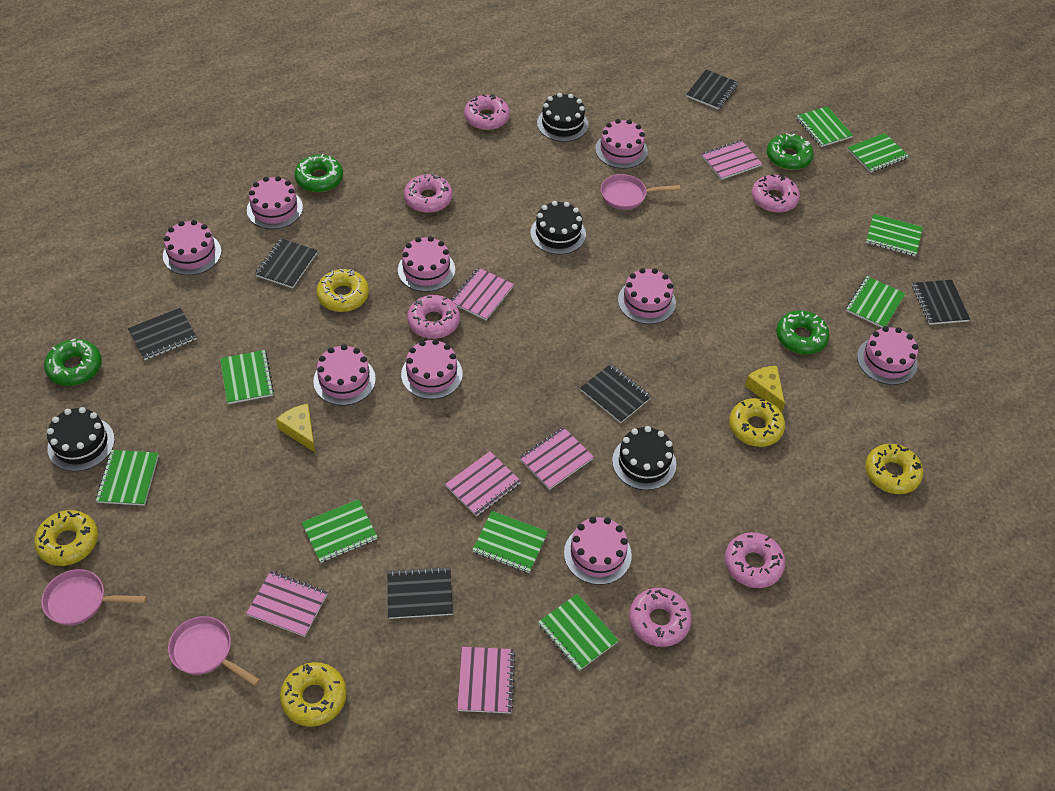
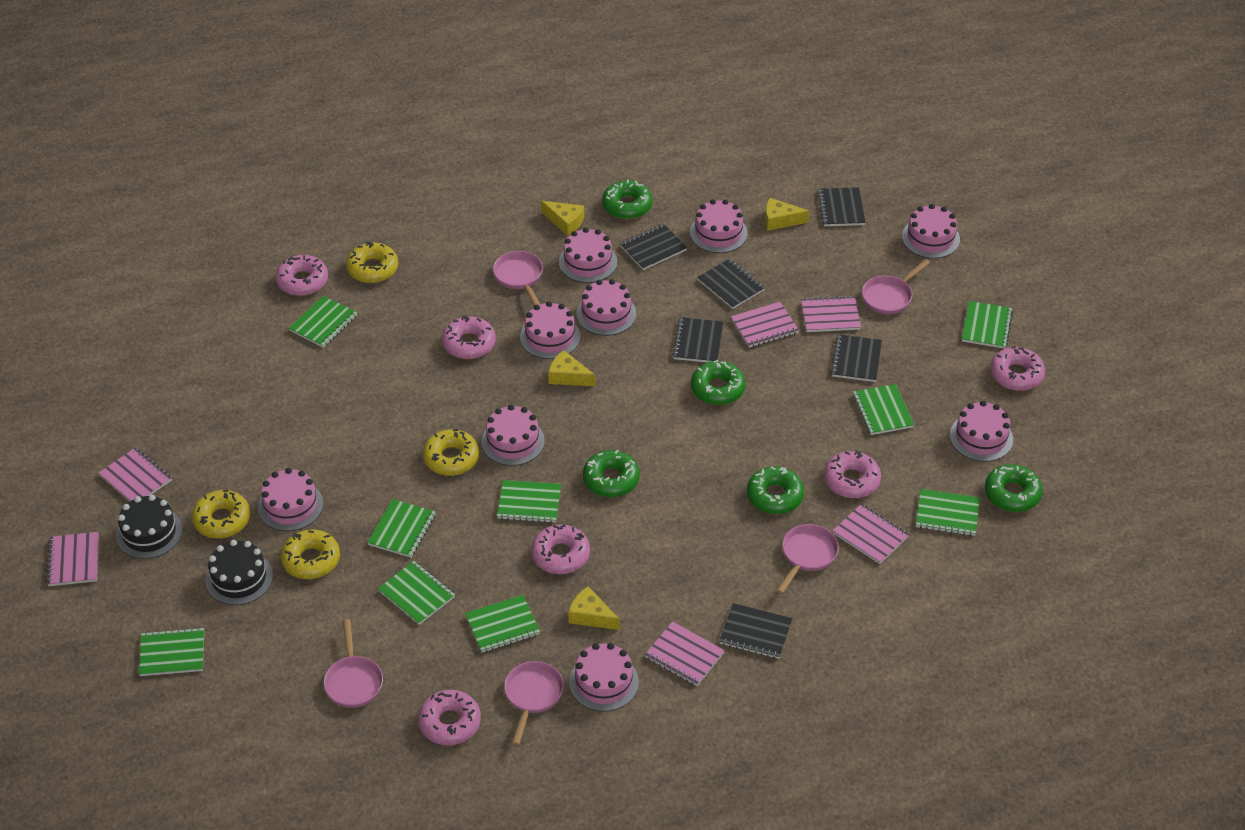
black cake: [47,407,115,471] [530,201,586,254] [537,93,589,142] [612,426,676,490] = 4 -> [116,495,183,559] [205,540,273,605] = 2
green donut: [44,339,102,386] [295,154,343,192] [767,133,814,170] [776,311,830,354] = 4 -> [583,450,640,497] [602,180,652,219] [691,360,746,405] [747,466,804,514] [985,464,1043,512] = 5
pink pan: [41,569,147,625] [168,616,260,686] [601,174,680,210] = 3 -> [324,619,383,708] [493,251,543,306] [504,661,564,745] [776,524,839,594] [862,259,930,314] = 5
yellow cheese: [276,404,315,452] [745,366,785,413] = 2 -> [541,201,584,236] [548,350,596,386] [568,586,620,630] [765,198,810,231] = 4
yellow donut: [34,510,98,566] [280,662,347,727] [316,269,369,312] [729,398,785,447] [865,444,923,494] = 5 -> [192,490,250,538] [281,529,340,579] [346,242,398,283] [423,429,479,476] = 4

